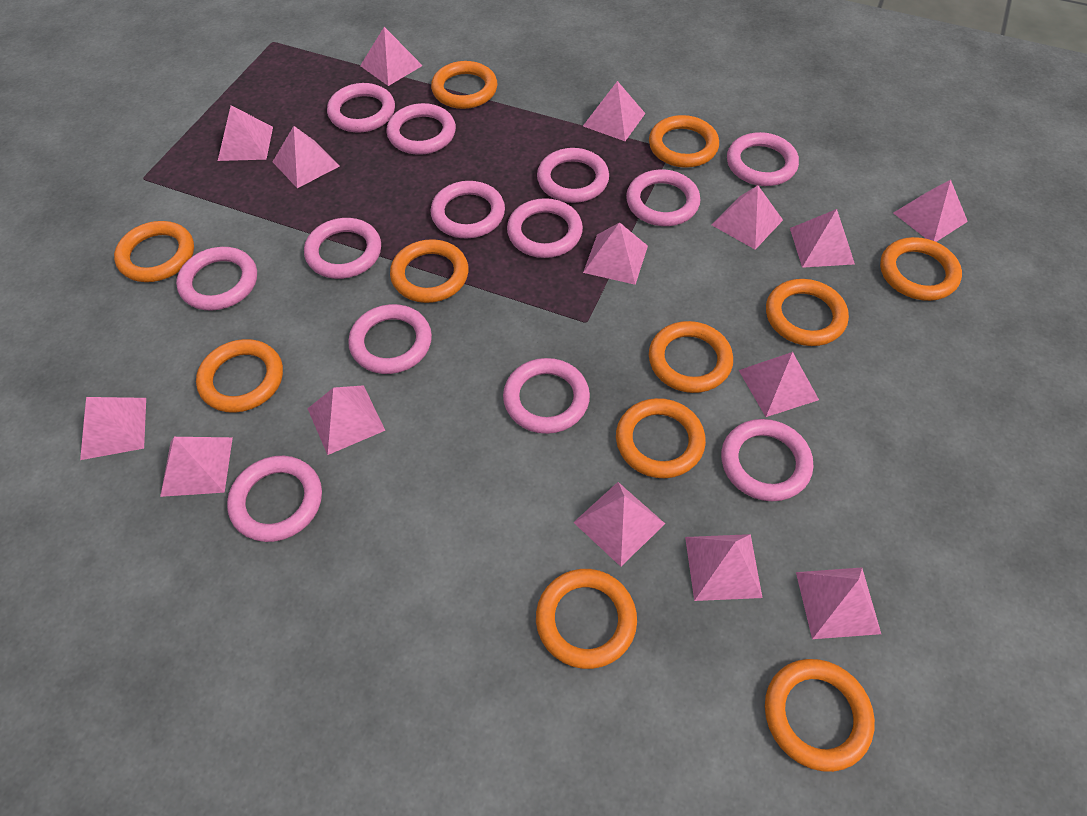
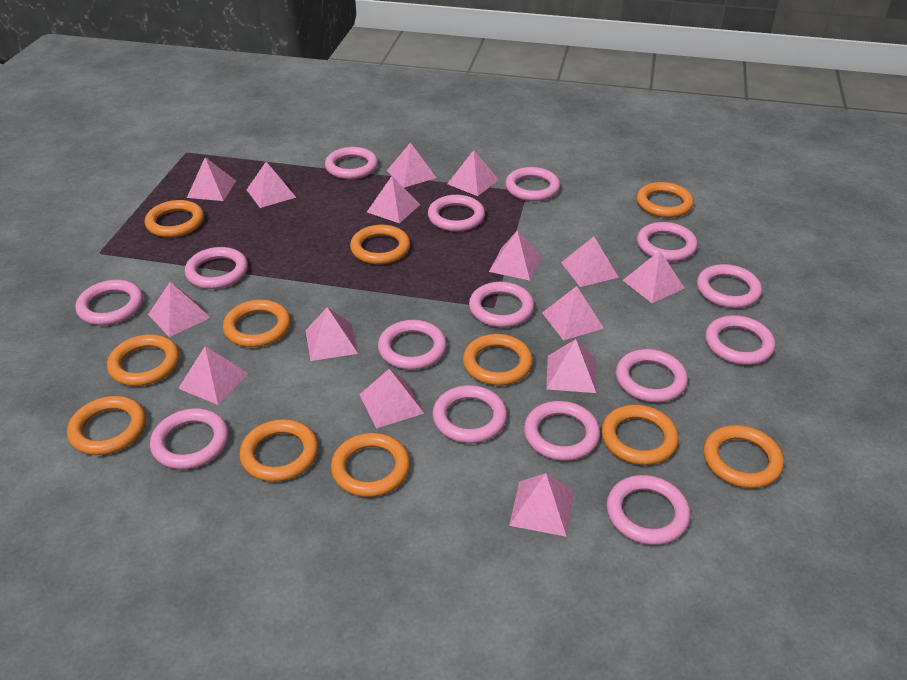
pink ring: [176,247,257,311] [227,456,322,542] [304,218,381,279] [327,83,395,133] [348,304,432,374] [386,103,456,155] [431,181,505,238] [503,358,590,434] [507,198,583,258] [537,148,609,203] [626,169,700,226] [721,419,813,501] [727,132,799,186] = 13 -> [75,280,143,325] [150,408,229,469] [185,247,248,289] [325,147,378,179] [378,320,447,370] [428,195,485,232] [432,385,507,443] [469,282,534,327] [505,167,560,201] [524,401,600,461] [606,475,690,545] [616,349,688,402] [637,222,698,262] [697,264,762,308] [705,315,775,365] = 15

